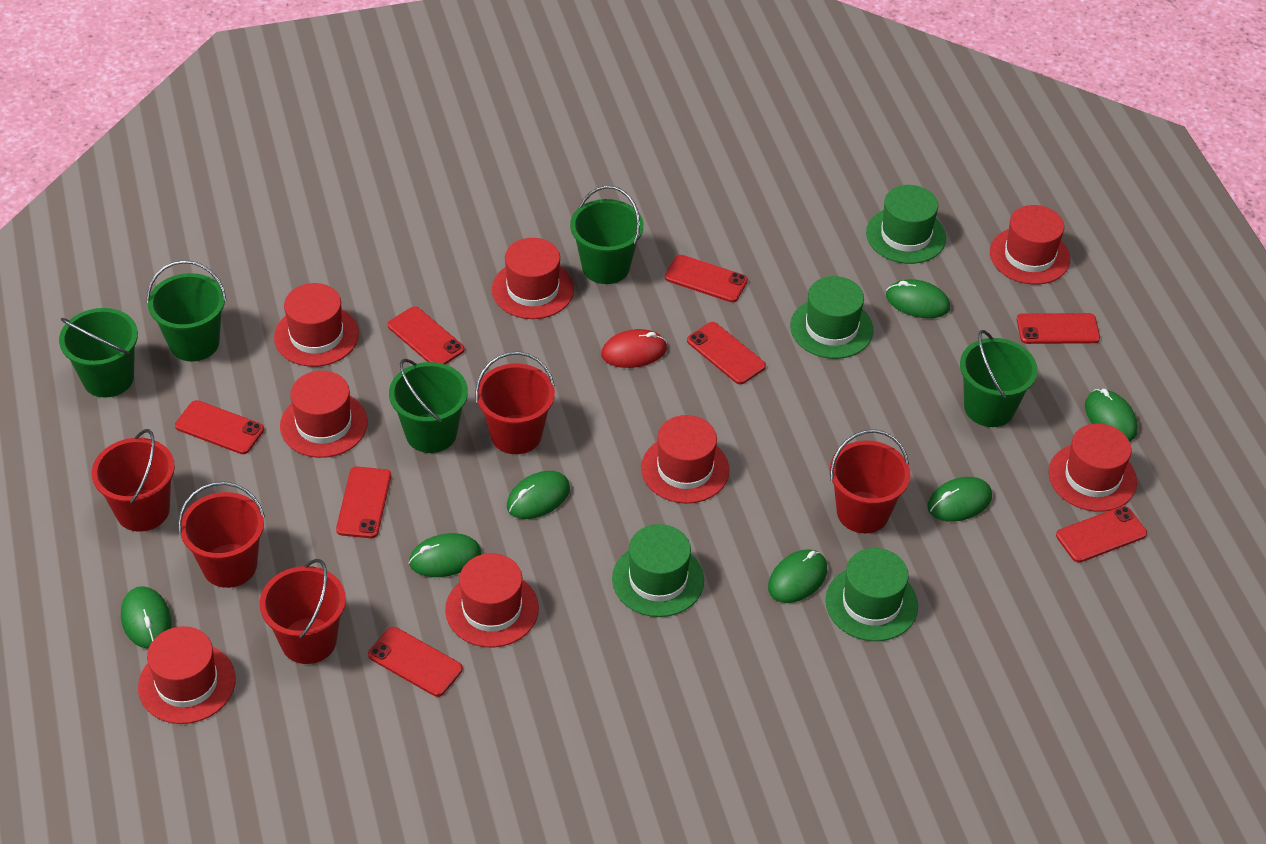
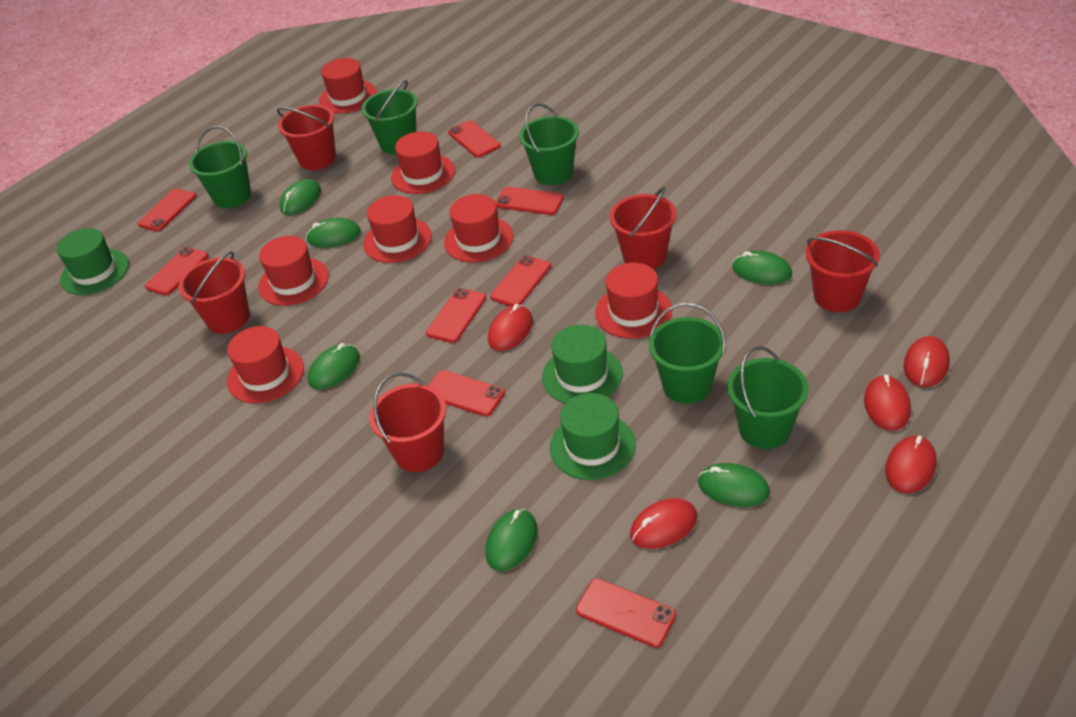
green hat: [612,524,704,617] [790,276,873,359] [825,548,918,641] [866,185,946,264] = 4 -> [56,228,129,295] [542,325,623,403] [550,393,636,480] = 3
green mouse: [121,586,172,649] [409,533,481,577] [507,471,570,519] [768,549,827,603] [886,279,950,318] [928,477,992,522] [1085,389,1138,442] = 7 -> [280,179,321,215] [306,218,361,248] [308,343,360,389] [485,509,538,571] [698,463,770,507] [732,251,792,285] = 6
red hat: [138,626,236,724] [274,283,359,367] [280,371,368,458] [445,553,539,647] [492,238,574,319] [641,415,729,504] [990,205,1070,285] [1049,424,1137,512] = 8 -> [227,326,304,403] [258,236,329,306] [319,58,377,114] [363,195,432,263] [391,131,455,194] [444,194,513,263] [595,263,672,339] = 7
red mouse: [601,329,667,368] = 1 -> [488,304,533,351] [630,498,697,549] [864,374,911,431] [885,436,937,493] [904,336,950,387] = 5

